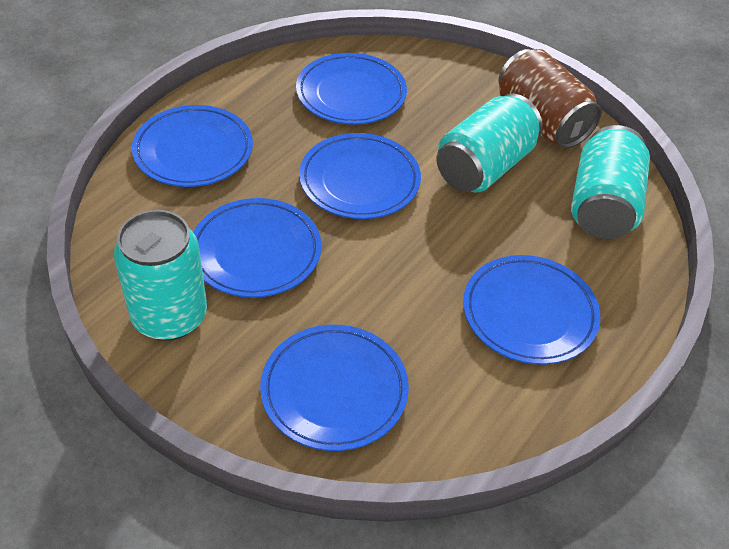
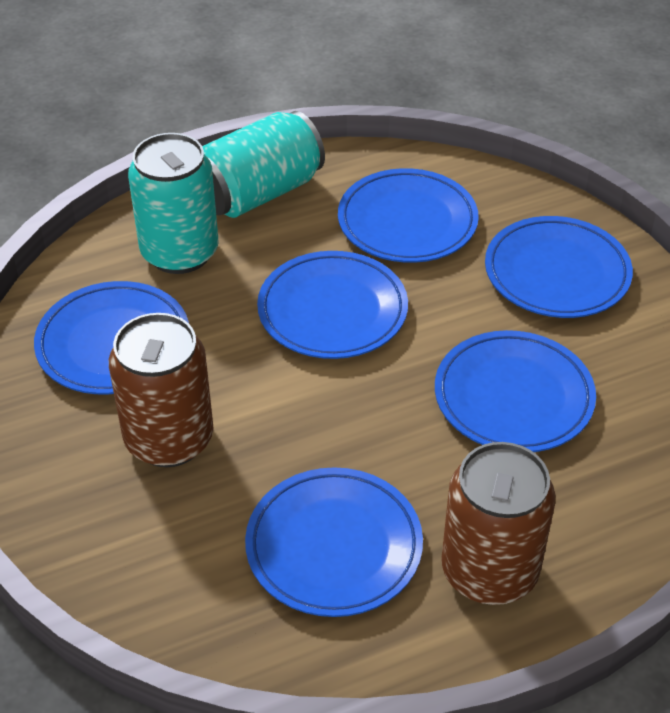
brown can: [499,49,602,148] = 1 -> [109,313,214,467] [441,442,555,605] = 2
turquoise can: [114,210,207,341] [436,94,542,193] [571,125,650,239] = 3 -> [128,133,218,274] [202,111,325,218] = 2

